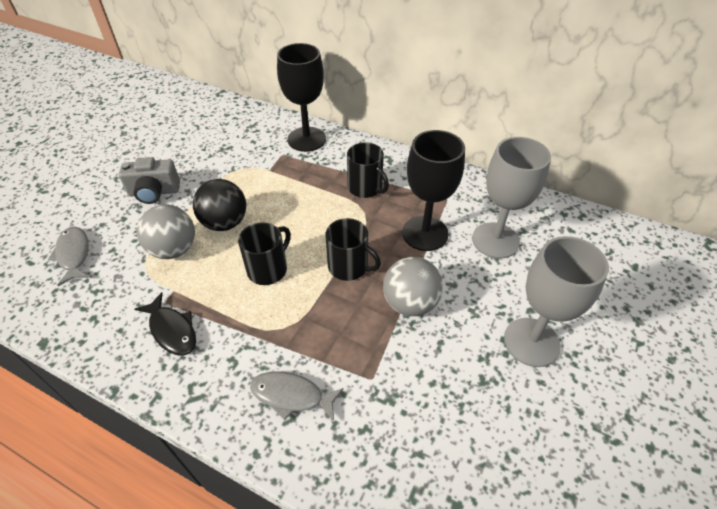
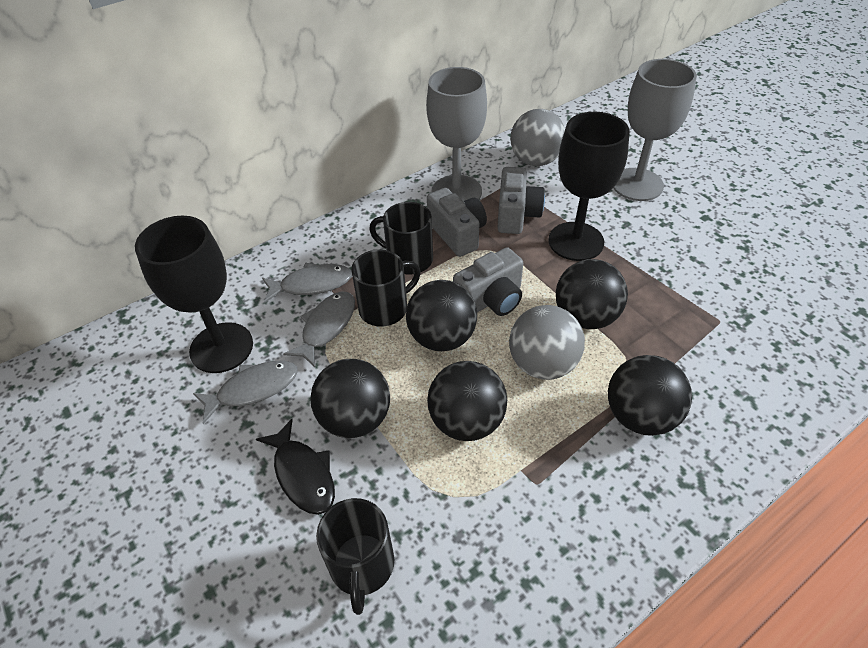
black ball: [193,179,246,231] = 1 -> [310,359,390,438] [406,280,477,351] [427,361,507,441] [556,259,628,329] [608,355,692,436] = 5
grey camera: [119,157,180,204] = 1 -> [427,188,487,257] [453,247,523,316] [497,167,545,234] = 3
grey fish: [48,227,89,286] [250,371,344,421] = 2 -> [193,361,298,424] [262,263,352,303] [283,291,355,367] = 3

